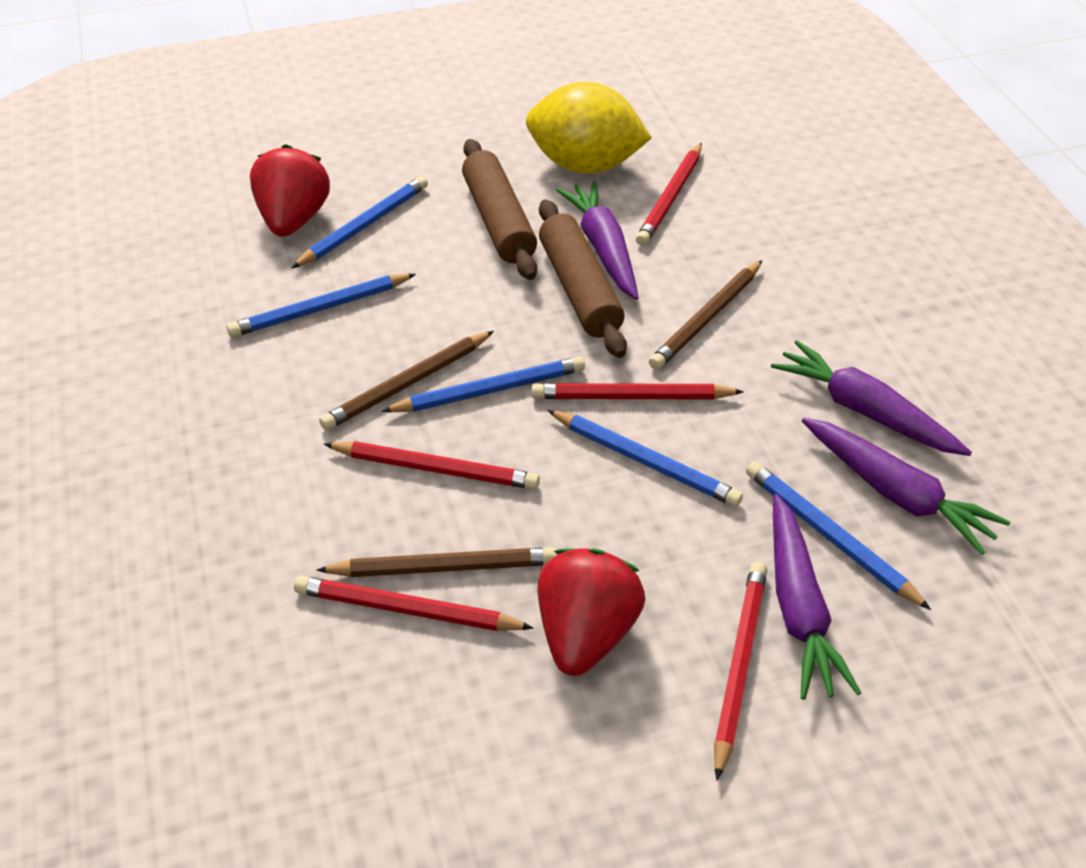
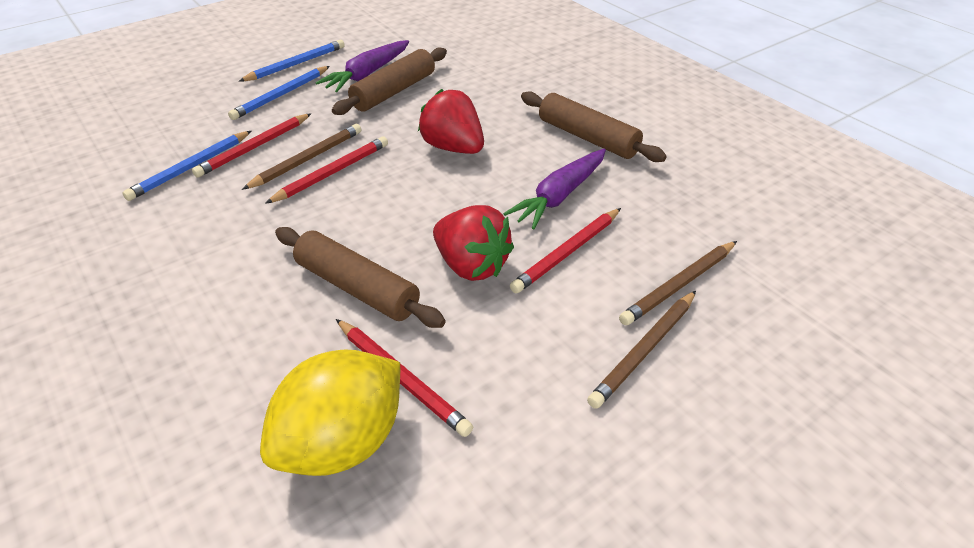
blue pencil: [227,274,416,337] [292,176,428,268] [381,356,585,412] [547,410,743,507] [746,461,931,610] = 5 -> [123,131,251,201] [228,66,330,120] [239,40,345,81] = 3
brown rolling pin: [462,139,537,280] [539,200,627,358] = 2 -> [275,227,446,328] [332,47,447,115] [521,91,667,162] = 3
purple carrot: [556,181,638,300] [771,340,972,456] [773,494,861,700] [802,418,1010,555] = 4 -> [316,40,409,92] [503,149,606,229] = 2
red pencil: [294,576,533,631] [324,441,540,490] [532,383,744,400] [636,143,702,246] [714,562,767,780] = 5 -> [192,113,311,178] [265,136,388,204] [336,319,473,437] [510,208,621,293] = 4

